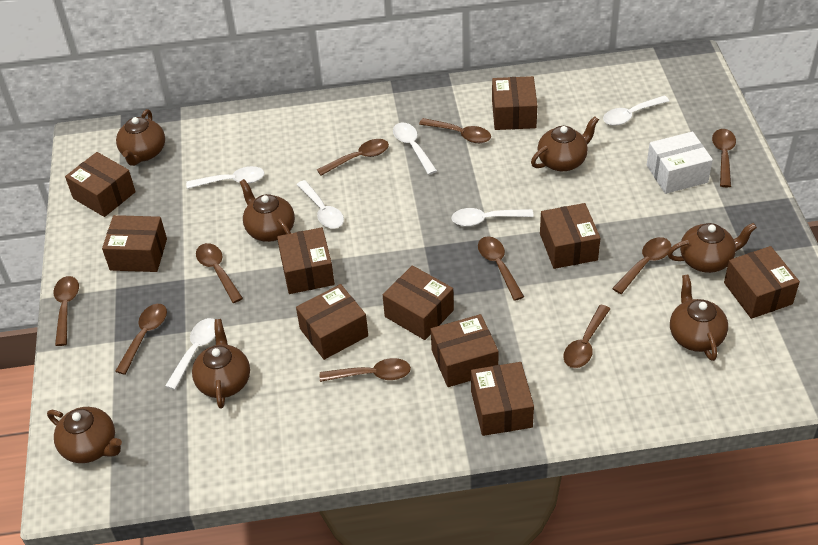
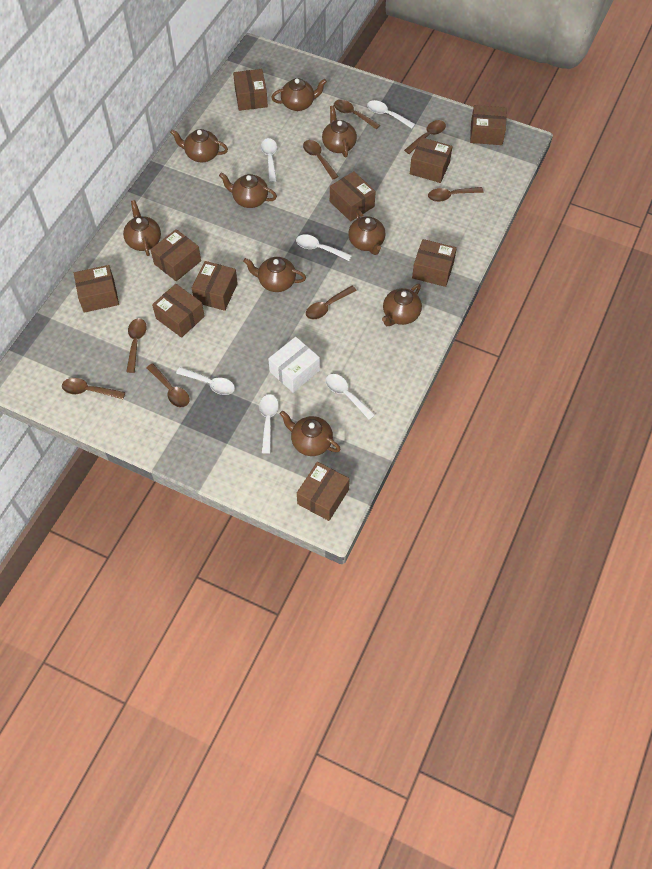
brown spoon: [54,276,79,346] [115,304,167,375] [196,243,243,303] [317,139,389,176] [320,358,411,382] [419,118,491,143] [478,236,524,301] [563,305,610,368] [612,237,671,294] [712,129,736,187] = 10 -> [62,378,125,399] [126,318,147,373] [147,363,189,407] [303,140,339,180] [306,285,357,319] [334,100,380,129] [404,120,446,154] [428,187,484,202] = 8
brown teapot: [47,407,122,463] [116,109,165,166] [192,319,250,409] [240,179,295,242] [531,116,599,171] [667,223,757,273] [670,274,728,361] = 7 -> [123,200,161,256] [170,129,228,163] [219,172,277,208] [243,257,306,292] [271,78,327,111] [280,410,341,456] [322,105,357,157] [348,209,385,255] [382,284,422,326] = 9

